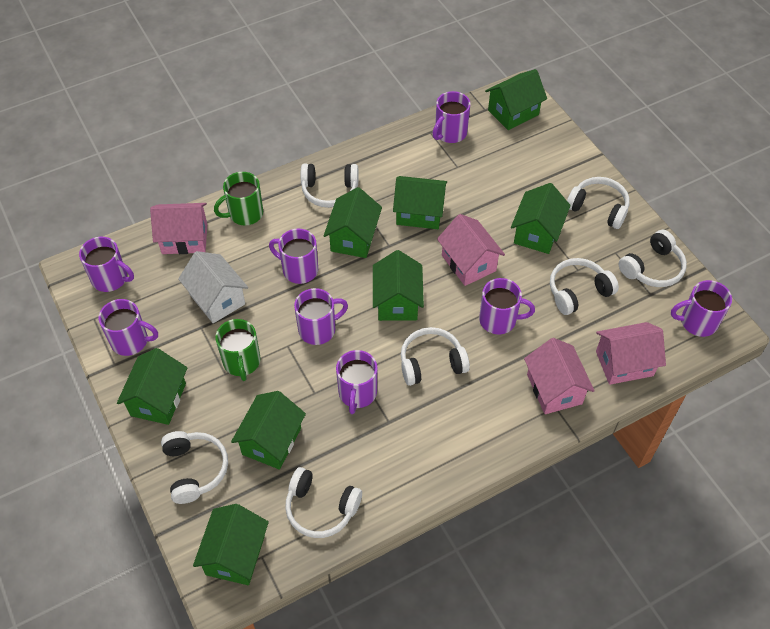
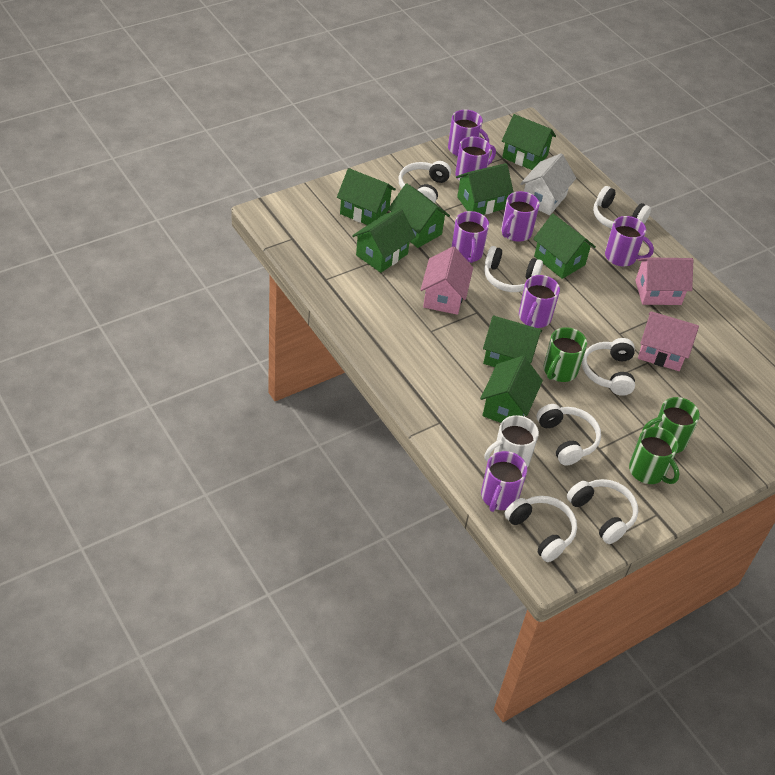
green mug: [214,172,263,225] [215,319,261,381] = 2 -> [544,327,587,382] [629,427,680,484] [642,397,700,453] = 3
pink house: [150,203,207,254] [437,214,505,286] [524,338,595,414] [596,322,666,385] = 4 -> [421,247,473,315] [635,257,693,305] [638,311,699,371] = 3
purple mug: [79,237,134,292] [99,299,158,356] [269,229,318,284] [294,288,348,345] [336,350,377,414] [432,91,471,143] [479,278,535,334] [671,280,732,337] = 8 -> [448,110,489,156] [452,211,489,263] [455,136,496,181] [481,451,527,512] [501,191,539,242] [519,275,560,328] [605,216,654,266] = 7
white mug: none = 0 -> [484,415,539,468] = 1

